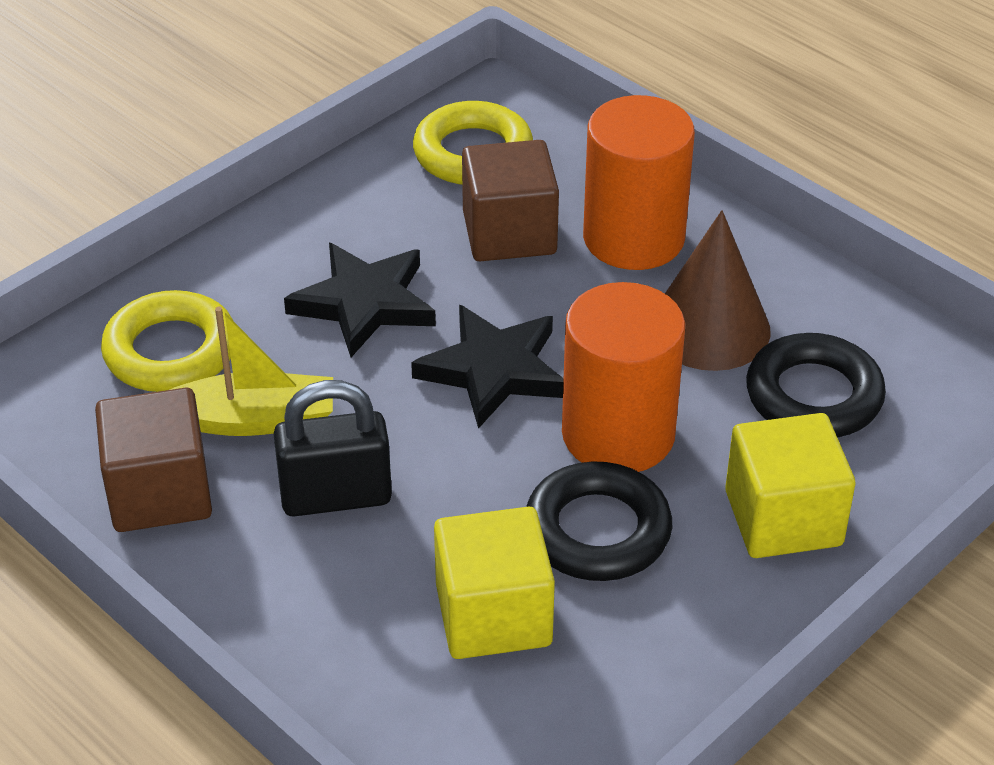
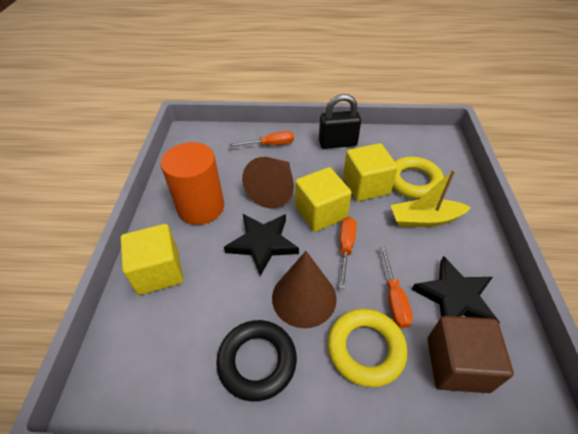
black ring: [526,461,672,581] [746,333,886,437] = 2 -> [216,320,297,402] = 1
brown cone: [665,210,770,371] = 1 -> [242,157,294,209] [272,251,337,328] = 2
brown cube: [95,388,212,532] [462,140,559,261] = 2 -> [427,316,514,393] = 1
orange cylinder: [562,282,685,472] [583,95,695,270] = 2 -> [161,142,224,225] = 1
orange screwdriver: none = 0 -> [229,131,294,147] [339,217,357,289] [380,246,413,328] = 3
yellow cube: [434,507,555,659] [725,413,855,558] = 2 -> [121,224,183,295] [295,167,351,232] [343,143,398,201] = 3

